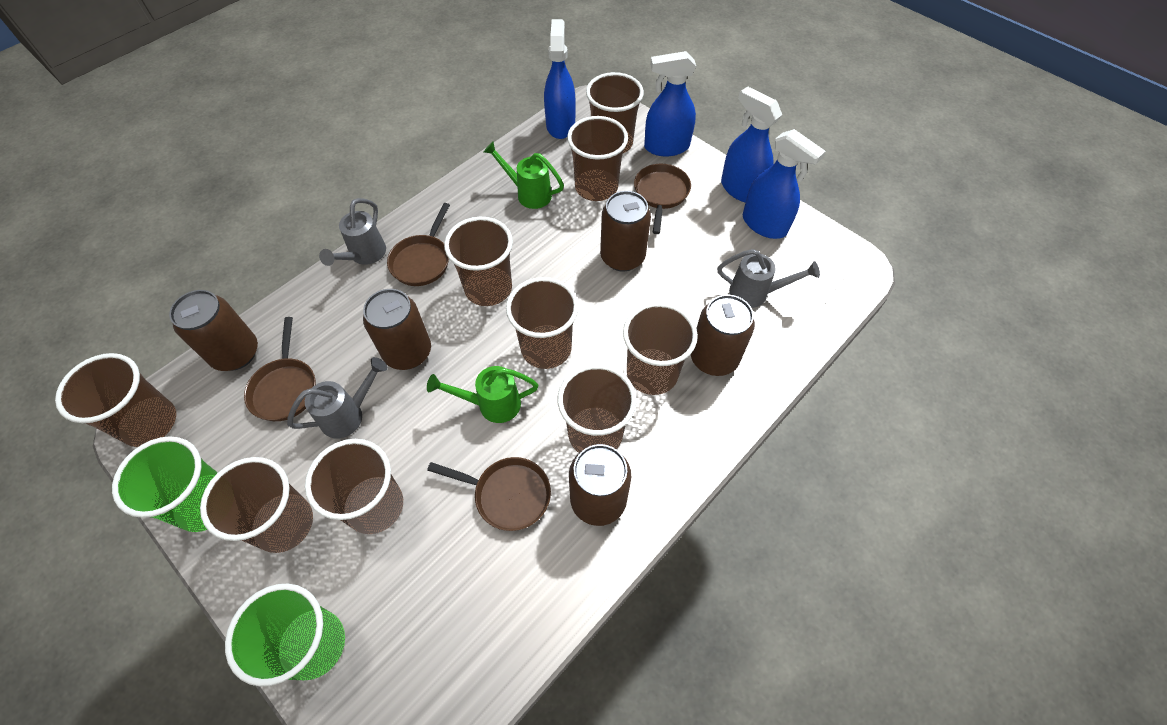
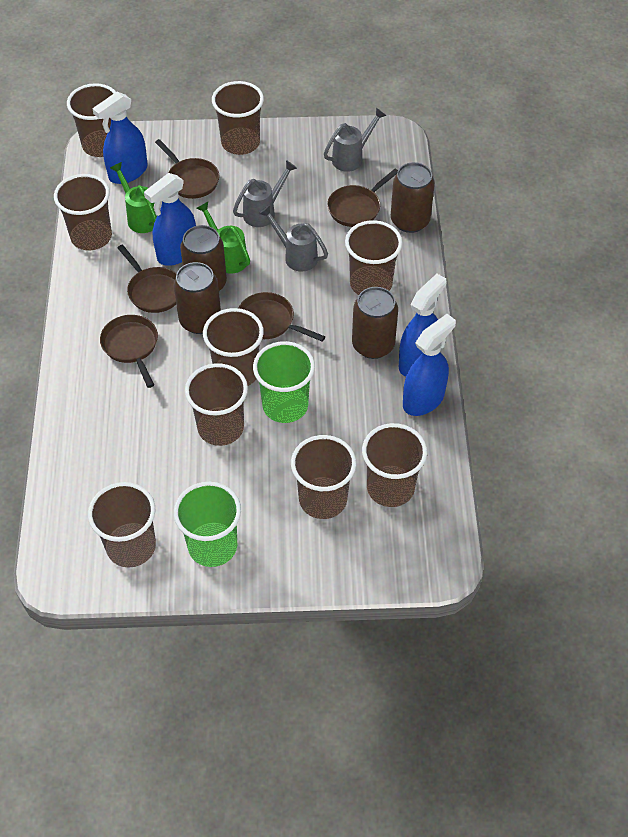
brown can: [169,290,258,371] [363,289,431,370] [569,444,631,526] [600,191,651,272] [691,295,755,376] = 5 -> [174,262,221,334] [180,225,227,291] [352,287,398,359] [391,162,435,233] = 4
brown pan: [244,317,316,421] [387,203,450,286] [427,457,551,531] [634,164,691,234] = 4 -> [100,315,158,388] [117,245,177,313] [155,139,219,199] [239,292,325,342] [327,169,398,227] = 5

